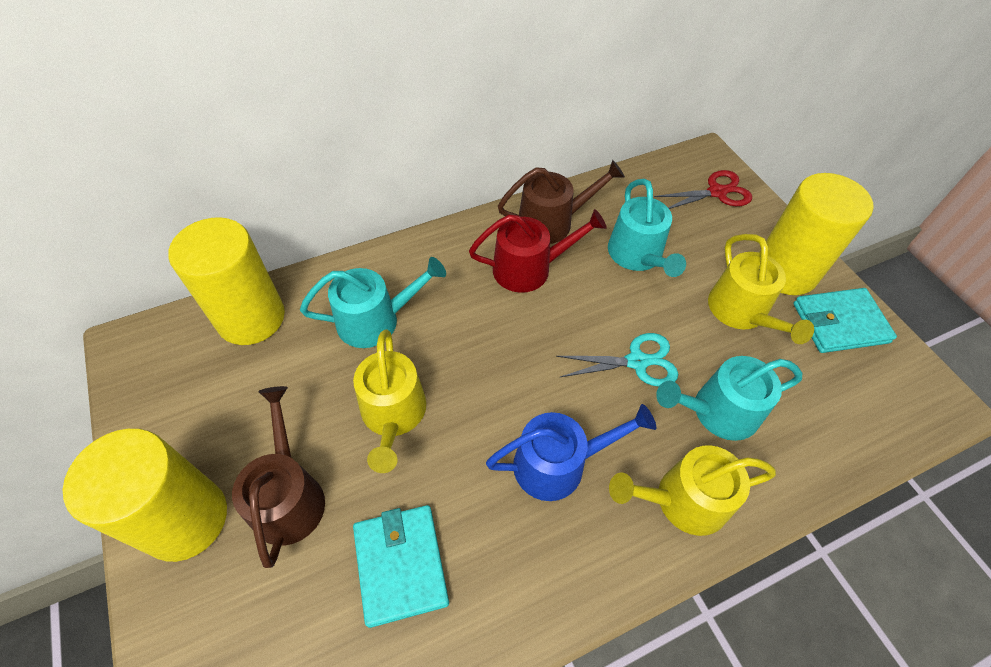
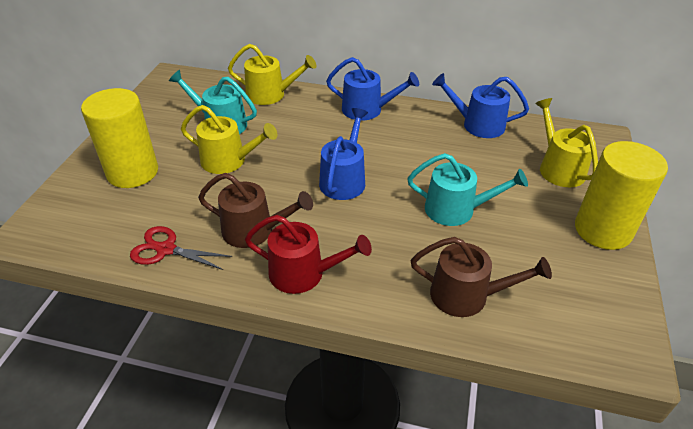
blue watering can: [486,404,656,501] = 1 -> [319,108,368,200] [326,57,419,121] [432,73,529,138] = 3
turquoise scissors: [556,333,678,387] = 1 -> none = 0
turquoise wallet: [353,505,449,628] [793,288,897,353] = 2 -> none = 0
turquoise watering can: [300,257,446,348] [608,179,686,277] [656,356,802,441] = 3 -> [169,70,257,134] [407,153,528,226] = 2
yellow cylinder: [63,429,227,562] [168,217,285,345] [759,173,873,295] = 3 -> [81,88,158,188] [575,141,668,250] = 2

